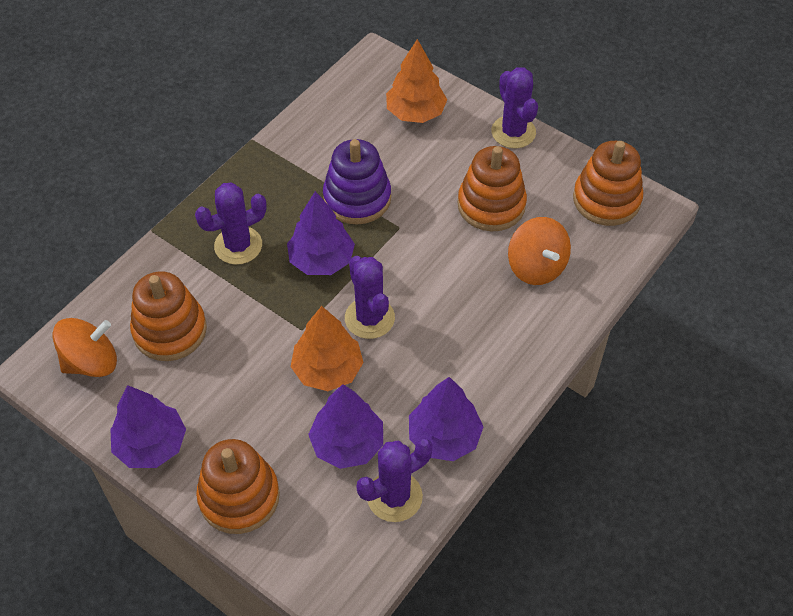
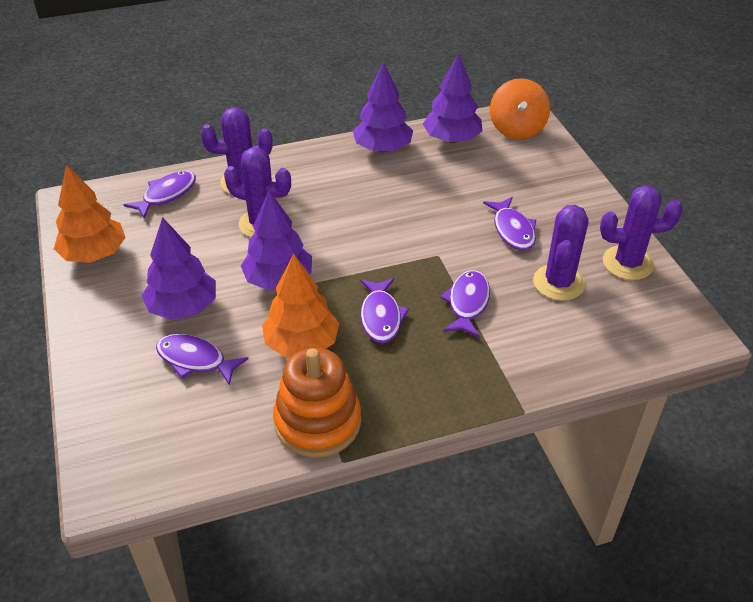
orange spinning top: [53,318,117,377] [508,217,571,285] = 2 -> [490,78,550,139] = 1
orange stacking toy: [130,271,207,361] [196,439,280,534] [458,146,527,232] [573,141,643,226] = 4 -> [273,348,361,457] = 1
purple fish: none = 0 -> [124,171,196,219] [156,334,249,386] [360,278,409,343] [440,270,490,337] [483,197,536,251] = 5
purple stacking toy: [323,139,391,225] = 1 -> none = 0

